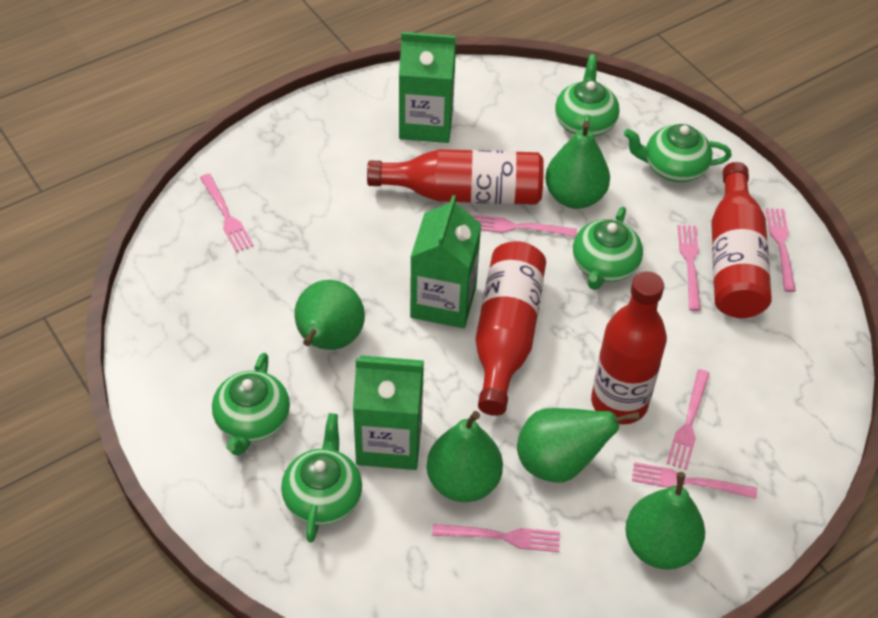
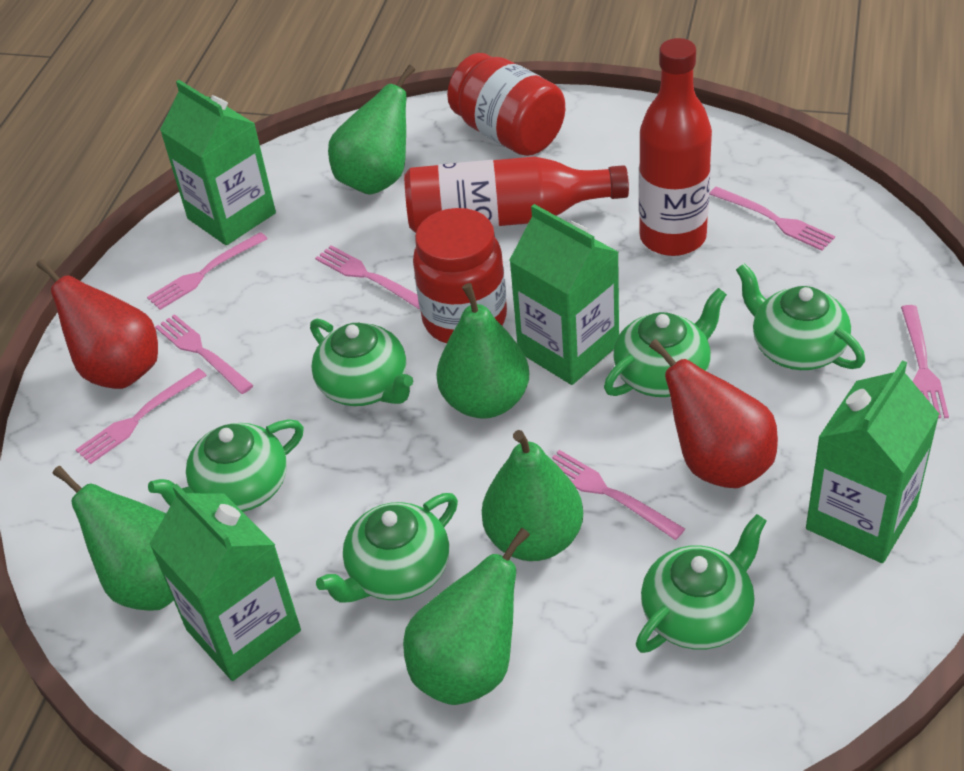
green carton: [353,355,424,470] [399,32,456,143] [410,195,481,328] = 3 -> [149,484,301,681] [160,80,276,245] [509,204,619,385] [806,360,939,563] = 4
green teapot: [212,353,290,456] [281,413,362,543] [555,54,619,137] [573,207,643,290] [624,124,732,182] = 5 -> [148,419,304,512] [310,319,413,406] [316,493,458,603] [604,288,727,397] [636,514,767,653] [736,263,865,370] = 6
red bottle: [367,149,544,205] [476,241,546,416] [591,271,667,424] [711,162,772,318] = 4 -> [404,156,629,233] [639,38,712,256] = 2
red jar: none = 0 -> [413,208,507,343] [447,53,565,156] = 2
red pear: none = 0 -> [36,259,158,389] [649,339,778,488] = 2

